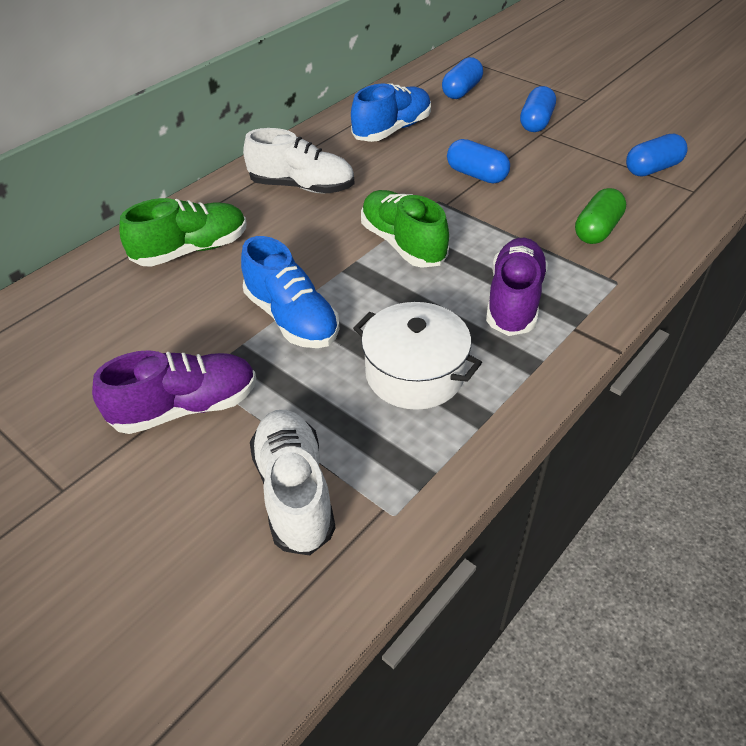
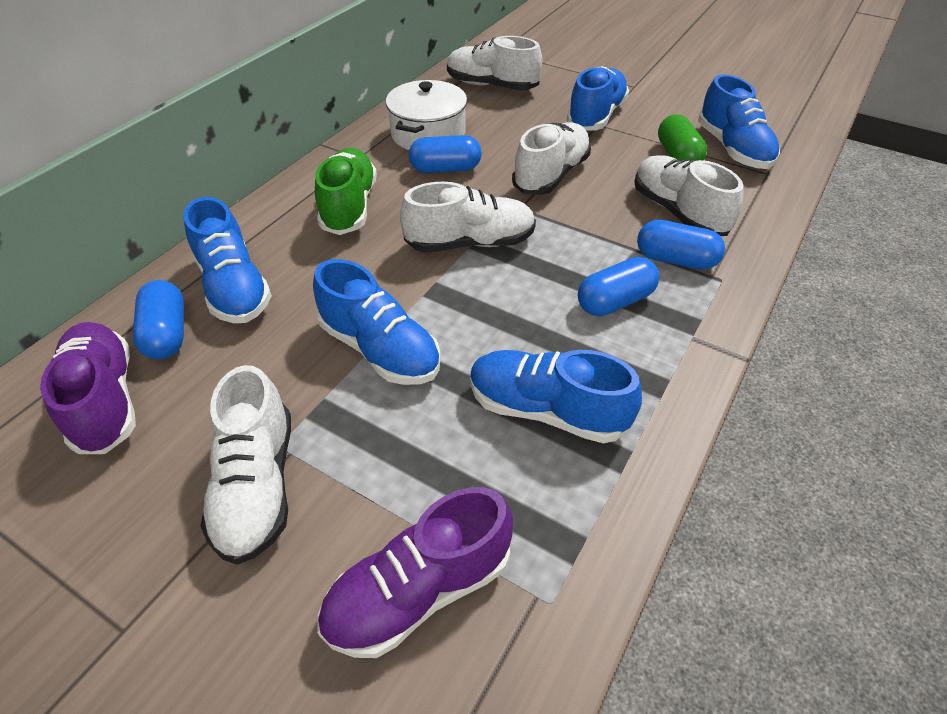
blue shoe: [241,236,340,348] [351,83,431,142] = 2 -> [183,197,272,323] [313,259,441,385] [470,350,642,444] [567,66,629,131] [698,74,780,169] = 5
green shoe: [119,198,246,267] [361,190,449,268] = 2 -> [315,148,377,235] = 1
white shoe: [243,128,355,194] [250,410,336,555] = 2 -> [201,365,291,565] [400,182,536,253] [447,36,542,90] [512,122,591,195] [634,155,744,236] = 5

